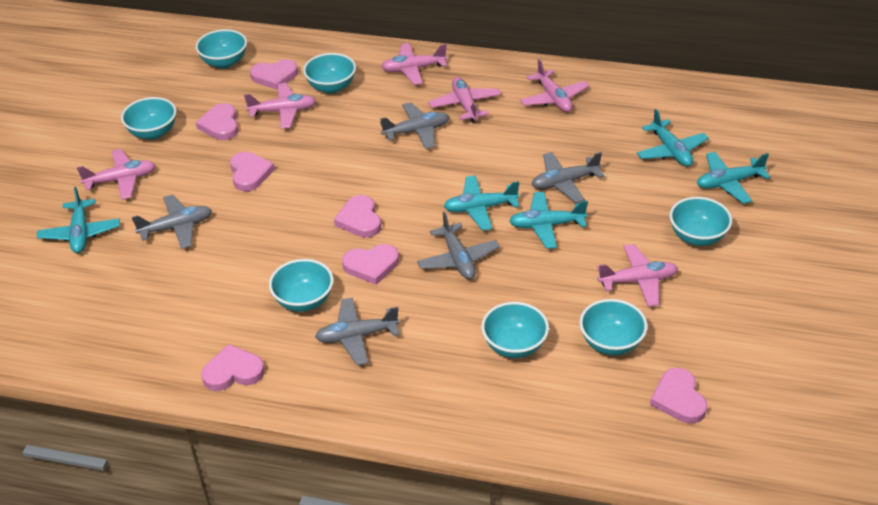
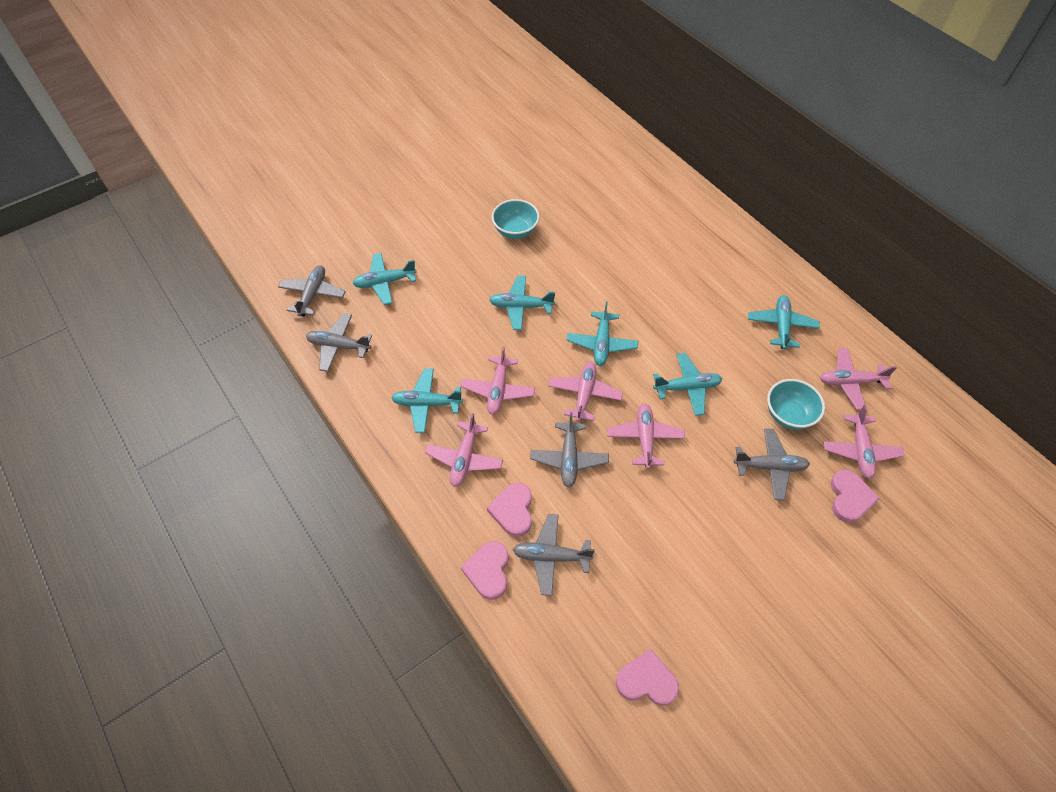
pink heart: [195,103,238,140] [201,344,265,391] [230,152,275,191] [250,59,298,90] [334,195,381,238] [342,244,399,285] [650,368,708,424] = 7 -> [461,541,509,600] [487,482,532,537] [616,649,679,706] [831,470,880,523] = 4
turquoise bowl: [121,97,177,140] [196,29,247,69] [269,259,334,312] [303,53,356,94] [481,302,549,358] [579,299,648,355] [669,197,732,246] = 7 -> [491,199,540,239] [767,379,825,430] = 2
turquoise plane: [37,187,120,253] [444,175,519,231] [509,192,588,249] [637,109,709,167] [697,152,770,204] = 5 -> [352,253,417,305] [391,368,463,433] [489,275,555,330] [566,301,638,366] [653,353,722,416] [748,295,820,349] = 6

